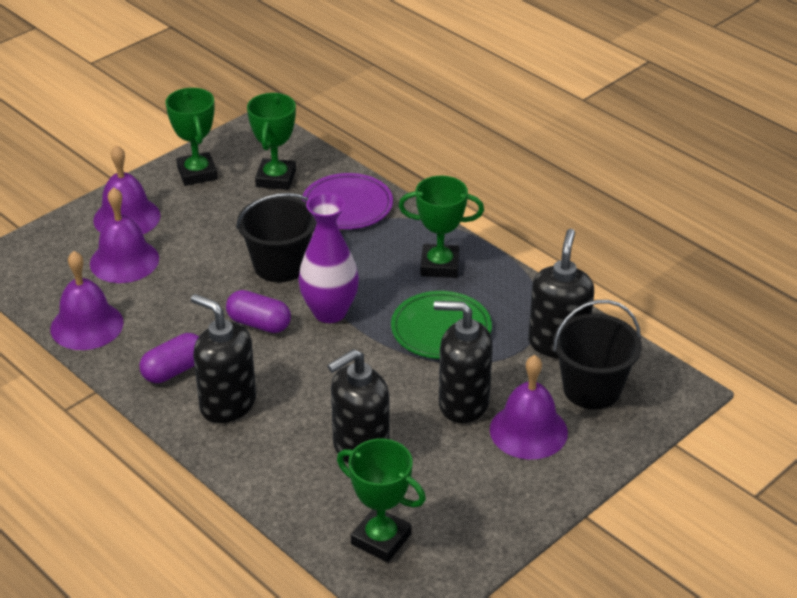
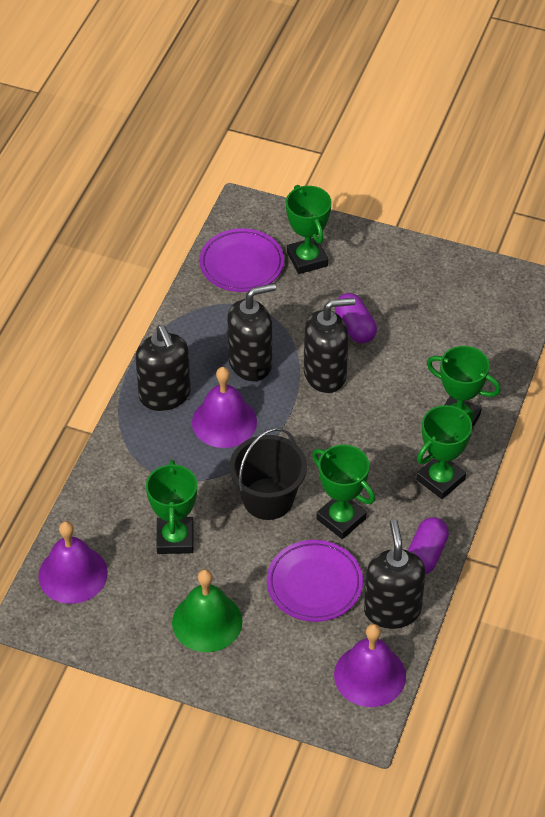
black bucket: [236,193,317,282] [553,300,642,410] = 2 -> [229,428,307,520] = 1
green bell: none = 0 -> [172,569,243,652] = 1
green plate: [391,291,492,359] = 1 -> none = 0
green trophy: [166,88,218,186] [247,93,296,190] [337,439,426,562] [399,176,484,278] = 4 -> [146,460,197,554] [286,185,332,274] [312,445,375,539] [416,405,474,499] [427,346,501,429] = 5
purple bell: [50,251,124,350] [90,187,159,283] [93,145,161,234] [490,355,568,460] = 4 -> [38,521,108,604] [192,367,257,448] [334,624,406,707] = 3
purple plate: [302,173,393,229] = 1 -> [199,228,284,292] [267,540,363,622] = 2
purple vase: [298,193,359,323] = 1 -> none = 0

